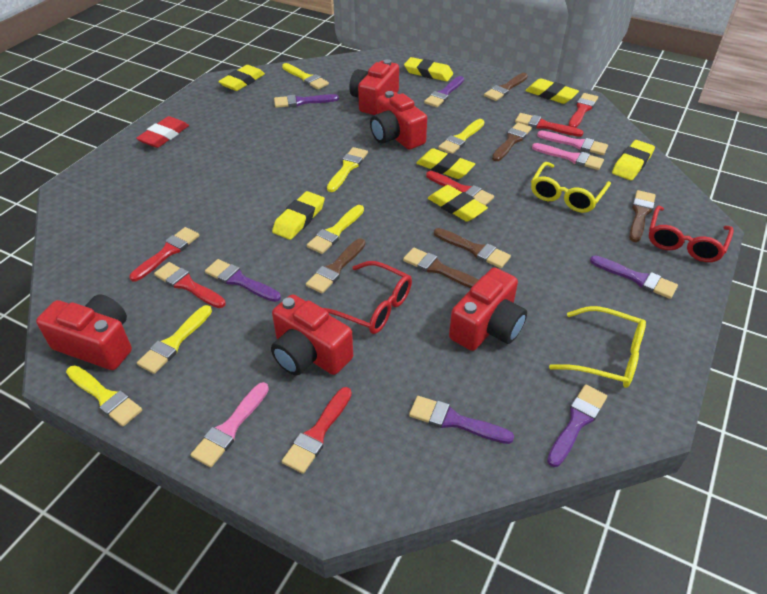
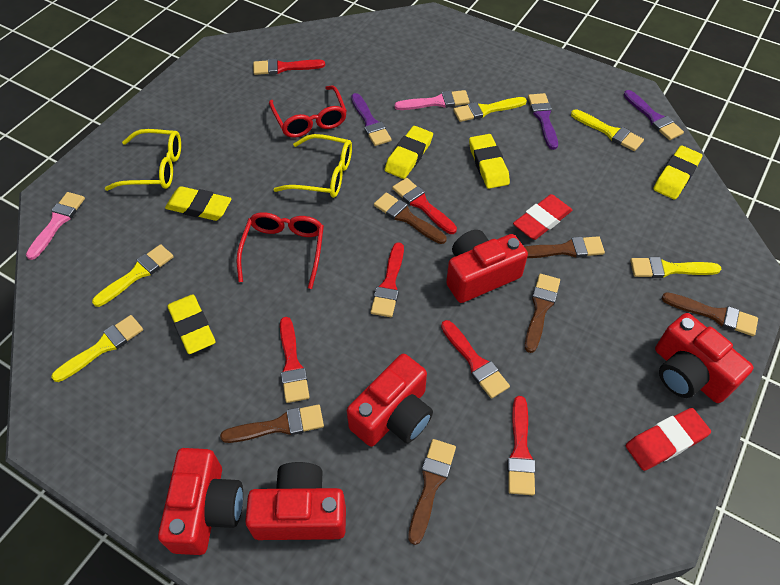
pink brush: [191,382,269,467] [532,143,604,170] [537,131,608,155] = 3 -> [26,192,85,260] [394,90,470,110] = 2
purple brush: [205,259,281,302] [274,94,339,108] [409,396,514,444] [424,76,464,107] [547,384,607,467] [590,255,678,299] = 6 -> [351,93,391,146] [528,93,558,150] [624,90,684,140] = 3
red eraser: [136,116,189,148] = 1 -> [513,194,572,240] [626,408,711,471] = 2
yellow brush: [66,365,142,426] [137,305,212,374] [282,63,329,90] [307,205,364,254] [327,147,368,192] [438,119,485,154] = 6 -> [51,315,143,382] [92,244,174,307] [453,97,527,122] [571,109,644,151] [630,257,721,278] = 5
yellow eraser: [218,65,265,91] [272,191,325,240] [404,57,453,81] [416,148,475,179] [428,185,488,222] [525,78,579,104] [612,140,655,180] = 7 -> [165,186,232,221] [168,294,216,354] [385,126,433,179] [469,134,510,189] [653,146,703,200] = 5

